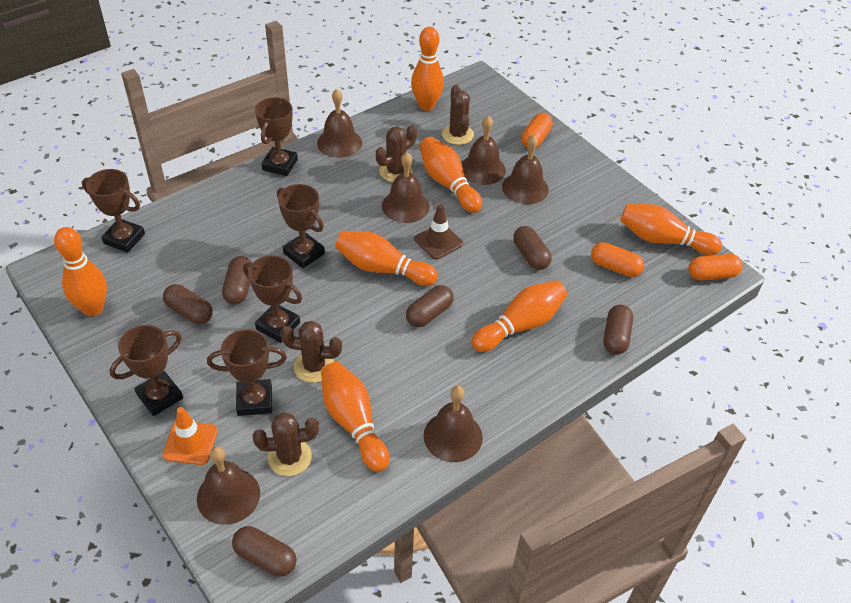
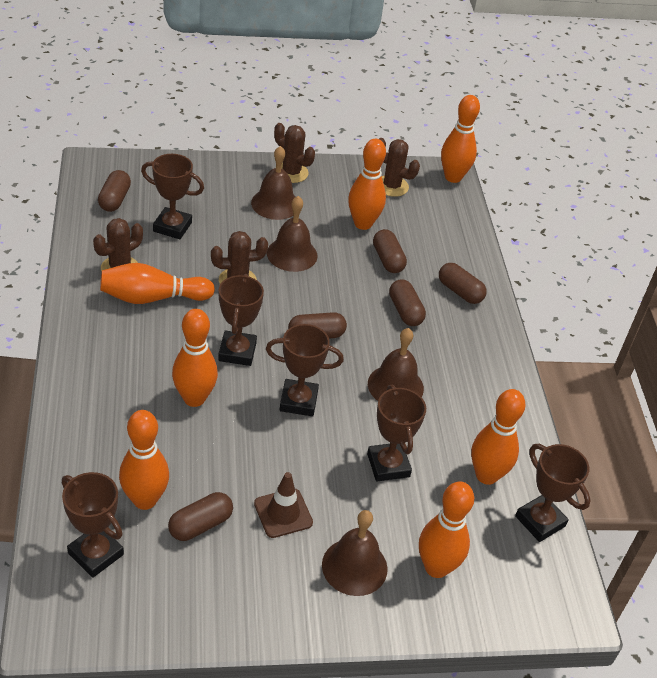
brown bell: [197,446,260,525] [317,89,362,158] [382,152,430,223] [424,386,483,462] [462,116,506,185] [502,135,549,204] = 6 -> [251,146,295,220] [267,196,318,272] [322,510,388,596] [368,328,424,401] = 4
orange capsule: [521,113,553,148] [591,242,644,277] [688,254,743,281] = 3 -> none = 0
orange traffic cone: [163,407,218,465] = 1 -> none = 0

